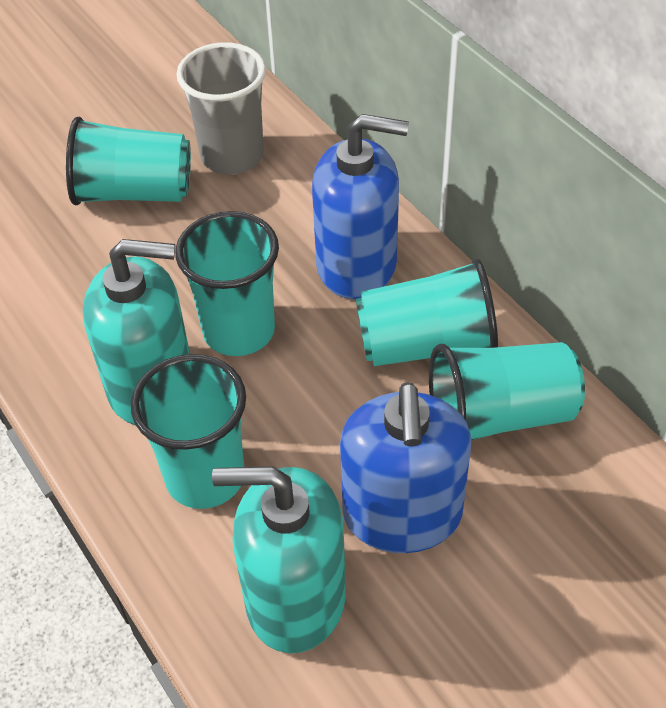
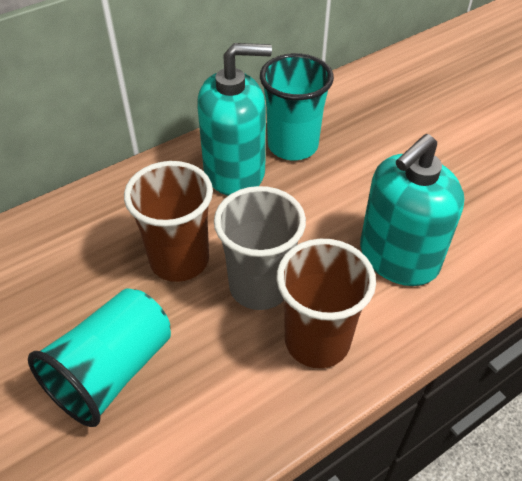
blue soap dispenser: [312,114,409,299] [340,382,471,553] = 2 -> none = 0
brown cup: none = 0 -> [124,161,213,282] [276,239,376,368] = 2
turquoise cup: [66,117,191,205] [131,354,246,509] [175,211,279,356] [356,259,498,366] [429,342,585,440] = 5 -> [28,288,171,427] [260,53,334,161] = 2

